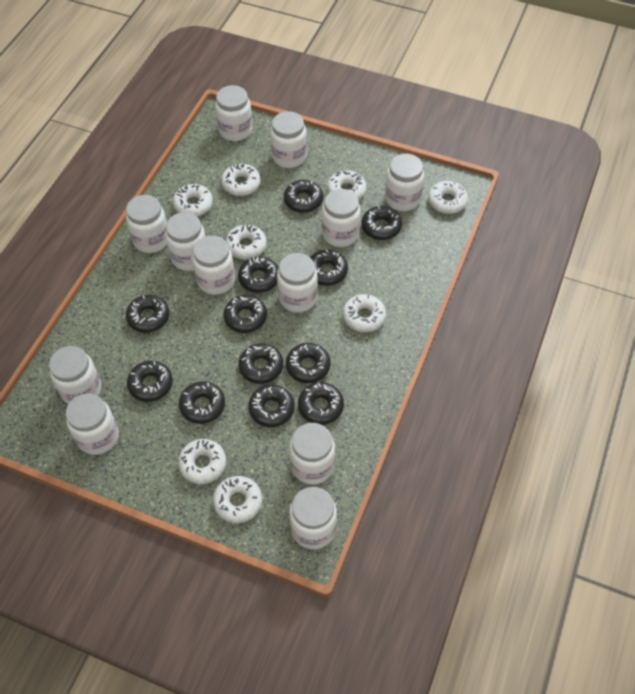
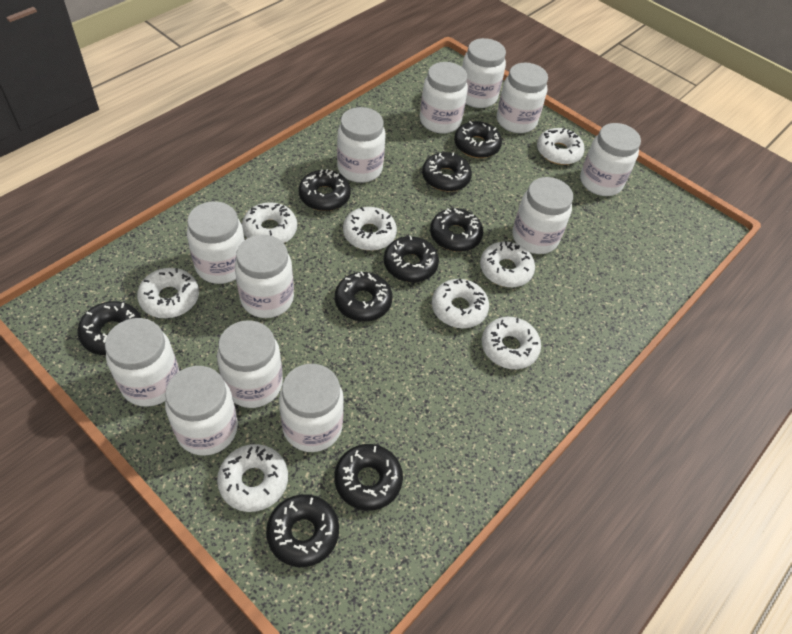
black donut: [126,295,169,333] [127,361,173,402] [179,381,225,424] [224,295,267,333] [238,256,279,293] [238,343,283,384] [248,385,294,427] [284,180,323,213] [286,343,331,383] [298,382,344,425] [310,249,348,286] [362,206,402,240] = 12 -> [78,301,141,355] [266,494,339,567] [299,169,351,211] [334,444,403,511] [335,271,393,321] [384,236,439,282] [422,152,472,192] [430,208,483,252] [454,121,502,158] = 9

